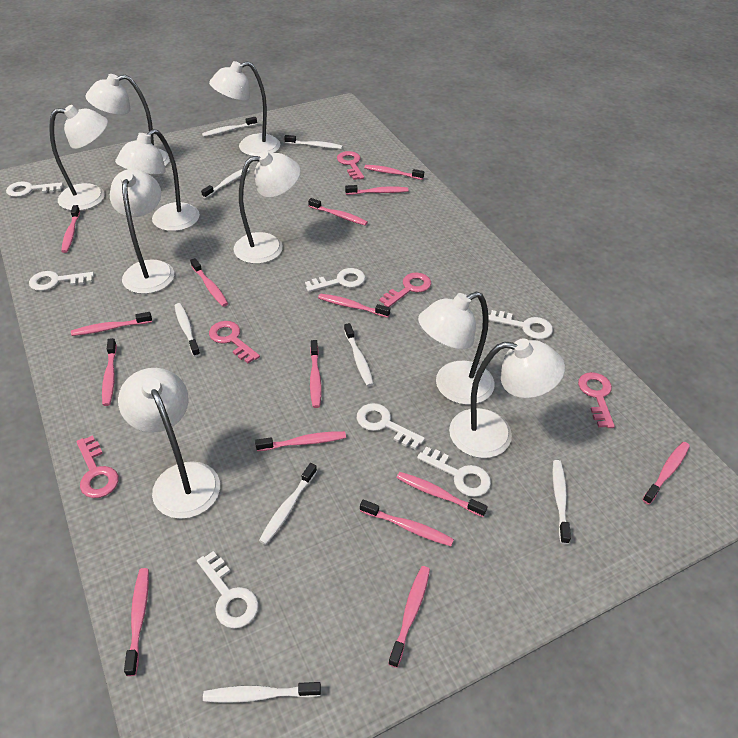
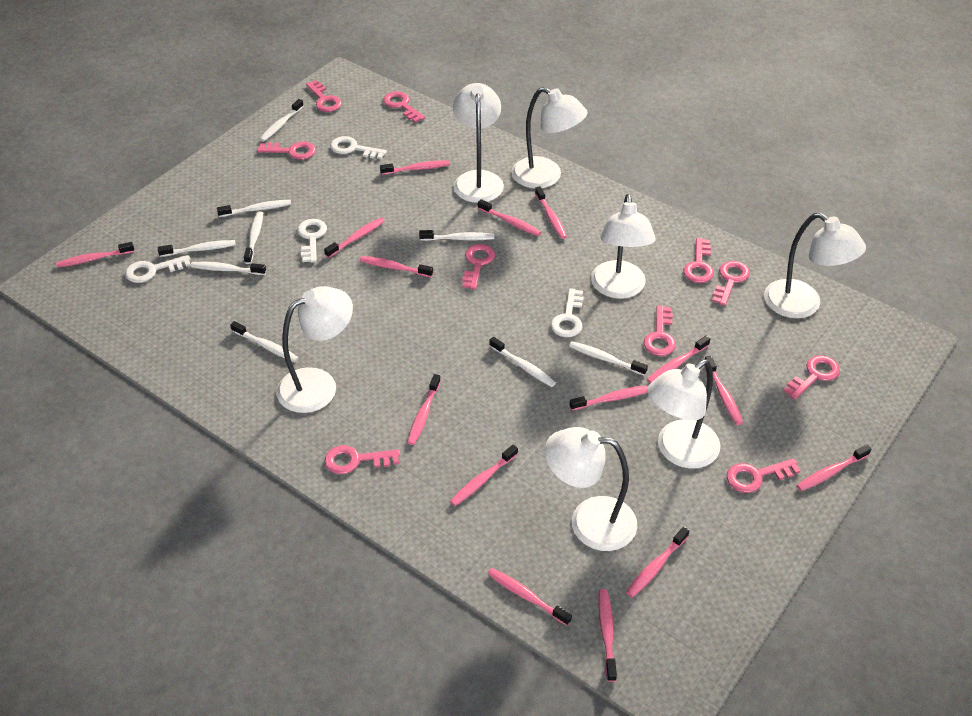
pink key: [76,435,119,498] [209,321,260,363] [337,151,364,180] [379,272,431,307] [578,372,615,428] = 5 -> [257,142,316,160] [306,80,342,112] [324,445,400,474] [383,91,425,123] [462,244,495,290] [644,305,676,356] [683,238,714,283] [712,261,750,306] [727,458,801,493] [784,355,840,400] = 10
white key: [6,181,63,197] [29,271,94,291] [197,551,258,629] [305,268,365,292] [357,403,425,450] [417,446,491,497] [488,310,553,339] = 7 -> [125,255,191,283] [298,219,327,263] [330,136,387,159] [551,288,584,337] = 4
white lamp: [49,105,108,211] [86,74,170,166] [110,169,174,294] [115,129,200,231] [118,368,220,519] [209,61,280,156] [233,151,301,264] [418,291,495,405] [449,339,565,458] = 9 -> [276,286,353,413] [453,83,504,203] [512,87,587,189] [545,427,637,551] [591,194,655,299] [647,359,720,469] [764,212,866,318] = 7
white toothbrush: [174,303,200,357] [201,168,250,199] [202,117,257,137] [203,682,321,703] [259,463,317,545] [284,135,343,149] [344,323,374,387] [552,460,571,544] = 8 -> [158,240,236,257] [191,262,266,275] [217,200,291,217] [230,321,299,362] [244,211,263,264] [260,99,304,142] [419,230,494,241] [489,337,556,387] [569,341,648,376] = 9

